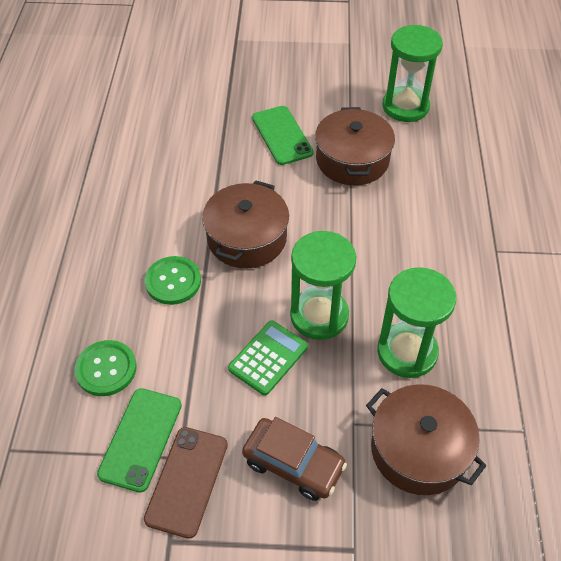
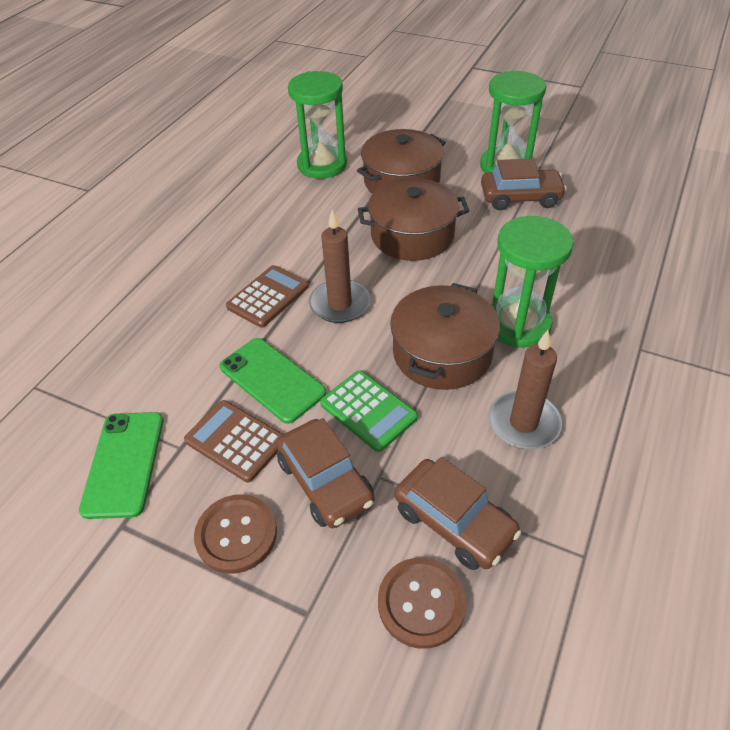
brown button: none = 0 -> [194,494,277,574] [378,558,467,649] = 2
brown calculator: none = 0 -> [184,400,283,482] [226,265,309,328] = 2
brown candle: none = 0 -> [309,210,370,323] [488,330,562,449] = 2
brown car: [242,417,347,501] = 1 -> [276,418,375,528] [394,457,521,570] [481,158,567,210] = 3
brown phone: [144,427,228,539] = 1 -> none = 0
green button: [74,340,137,396] [145,256,201,305] = 2 -> none = 0

